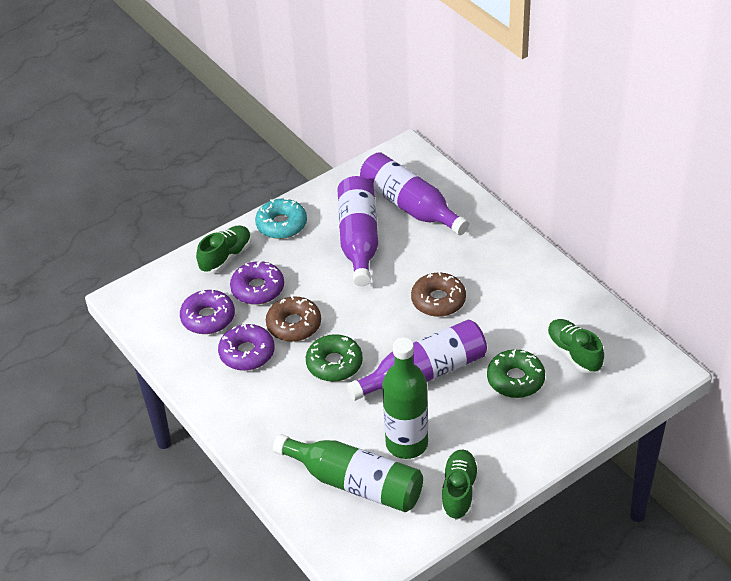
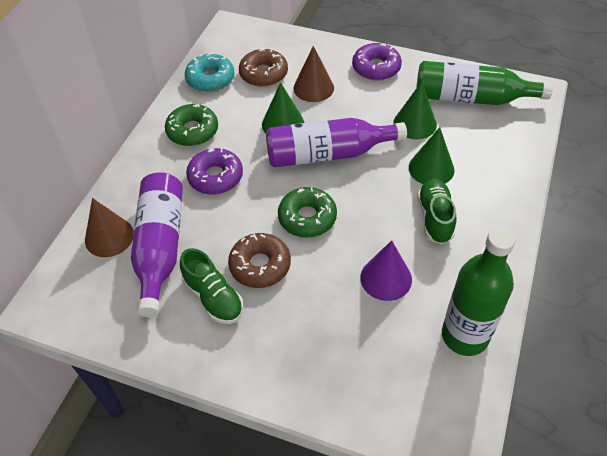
brown cone: none = 0 -> [85,198,134,257] [293,46,334,102] = 2
green cone: none = 0 -> [262,82,304,134] [393,82,437,139] [409,127,454,184] = 3
green shoe: [196,225,251,273] [441,449,479,520] [547,319,604,373] = 3 -> [180,248,243,324] [417,178,457,244] = 2
purple bottle: [337,176,378,286] [347,320,487,401] [360,152,469,235] = 3 -> [131,172,183,317] [266,118,407,167] = 2
purple cone: none = 0 -> [360,240,412,301] = 1
purple donut: [180,290,235,334] [218,324,275,371] [230,261,284,305] = 3 -> [186,148,243,194] [352,43,402,81] = 2

